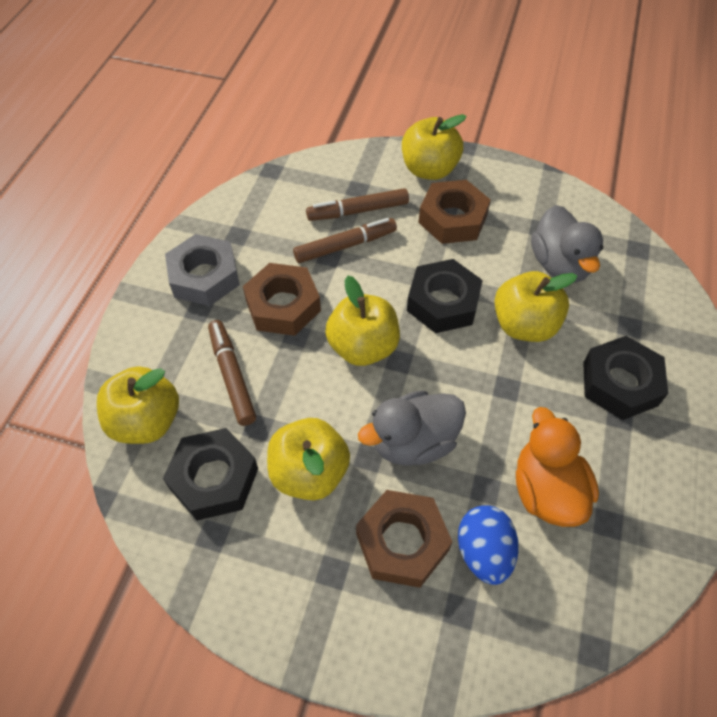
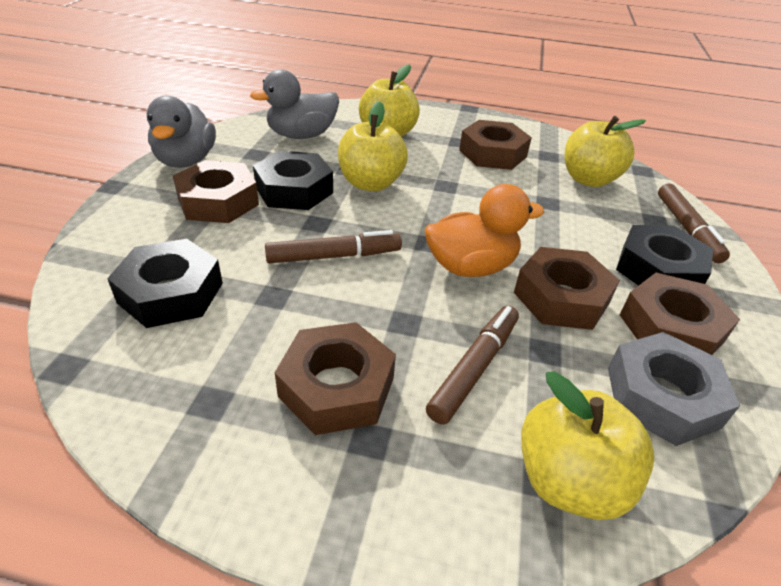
blue egg: [458,505,519,585] = 1 -> none = 0
brown nut: [243,263,321,336] [356,490,452,588] [418,180,491,244] = 3 -> [173,160,259,223] [275,322,396,435] [459,120,532,170] [514,247,620,330] [620,273,740,355] = 5
yellow apple: [97,367,179,444] [267,418,350,500] [325,276,400,366] [402,114,467,180] [494,271,577,342] = 5 -> [338,101,408,191] [359,64,420,137] [521,371,654,520] [565,116,646,187] = 4

